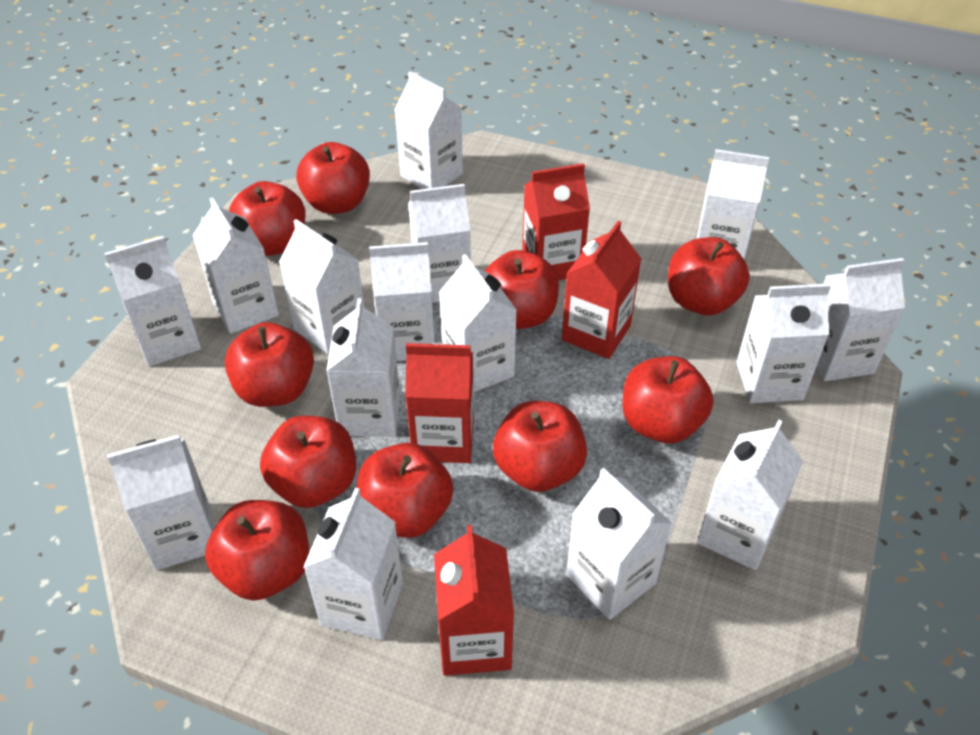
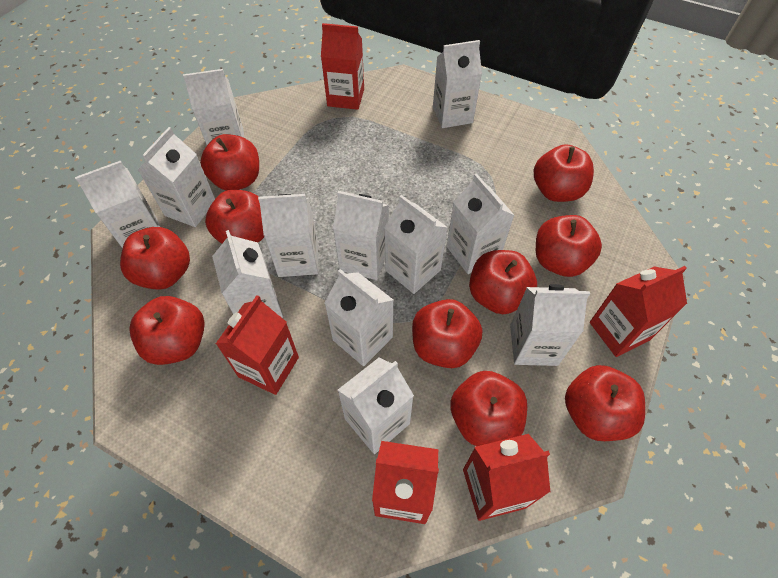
red carton: [405,343,474,463] [434,525,514,676] [522,163,590,280] [562,221,641,359] = 4 -> [216,295,299,395] [321,23,364,110] [372,441,439,524] [463,434,550,521] [590,266,687,357] = 5
white carton: [104,236,201,366] [107,435,214,570] [193,197,279,334] [279,219,364,354] [303,488,403,640] [326,298,400,437] [369,242,435,361] [394,72,463,189] [408,184,471,303] [439,254,517,392] [566,468,672,620] [697,149,769,260] [697,419,803,570] [737,283,831,403] [816,258,905,381] = 15 -> [75,160,160,249] [138,127,215,227] [183,69,244,145] [212,230,283,318] [258,194,318,277] [324,269,394,366] [333,191,389,280] [338,358,414,454] [384,195,448,294] [433,40,482,128] [447,173,514,274] [510,284,590,366] = 12

